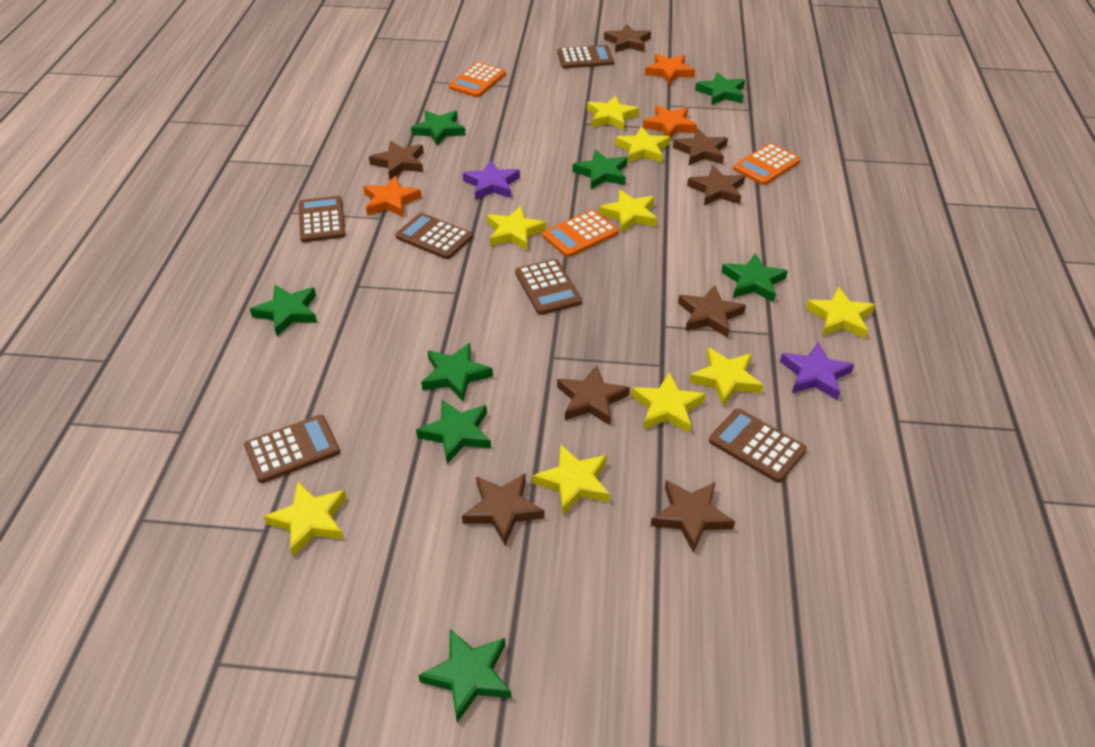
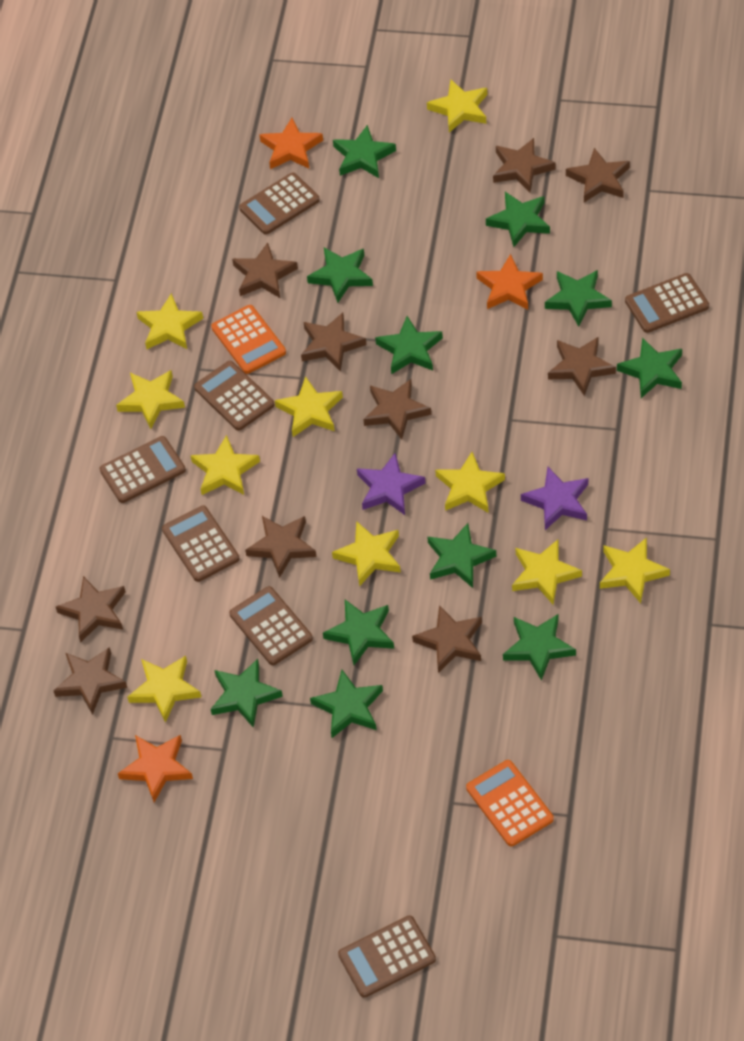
brown calculator: [244,415,340,483] [299,196,345,242] [395,213,473,259] [515,259,582,315] [558,45,614,68] [709,409,807,482] = 6 -> [100,436,186,503] [162,506,240,582] [194,361,275,431] [229,586,313,665] [239,173,320,235] [338,916,436,998] [625,273,709,333] = 7
brown star: [369,141,423,180] [462,474,544,545] [557,365,630,426] [604,24,651,52] [651,480,735,553] [673,128,728,165] [678,285,746,338] [687,165,745,205] = 8 -> [54,647,127,715] [56,576,126,642] [232,242,298,298] [245,516,316,578] [301,312,366,372] [363,379,431,439] [412,605,482,673] [493,138,556,192] [548,337,616,396] [566,148,630,202] = 10
green star: [250,285,317,336] [411,111,466,146] [416,400,491,464] [418,629,511,722] [421,343,493,401] [572,150,627,189] [695,72,745,105] [722,253,788,302] = 8 -> [211,659,283,728] [307,247,373,303] [310,670,383,738] [323,600,394,665] [333,125,396,178] [375,316,443,374] [427,523,496,588] [486,192,550,247] [503,614,576,681] [545,270,612,326] [617,337,682,398] = 11
orange calculator: [449,62,506,97] [542,210,619,257] [733,143,800,185] = 3 -> [211,305,286,374] [466,760,554,846] = 2
yellow star: [264,482,346,556] [487,206,546,250] [533,444,610,515] [587,95,639,130] [599,190,657,233] [615,126,670,163] [631,372,706,433] [689,347,763,406] [805,287,875,339] = 9 -> [116,370,185,429] [128,656,201,723] [136,293,203,349] [190,435,260,495] [275,376,343,437] [332,521,401,587] [427,80,487,133] [435,452,505,513] [512,540,582,605] [600,537,670,603] = 10

